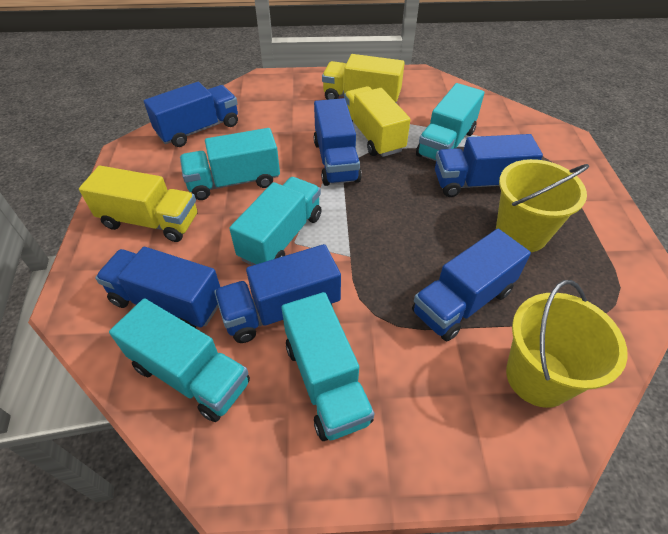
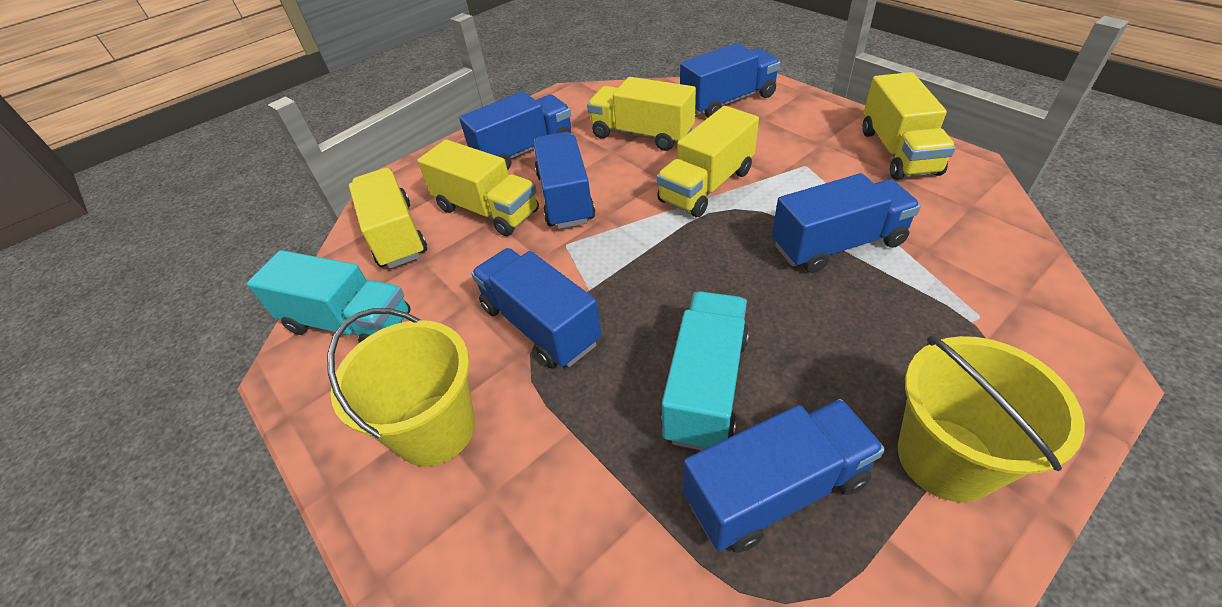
turquoise truck: [109,298,250,422] [180,128,280,200] [229,177,322,266] [282,292,374,441] [416,83,485,161] = 5 -> [247,250,411,343] [661,291,749,450] = 2
yellow truck: [79,166,198,242] [322,54,405,103] [344,86,411,157] = 3 -> [349,168,427,268] [417,139,539,236] [587,77,696,151] [656,106,759,217] [862,72,956,180] = 5

